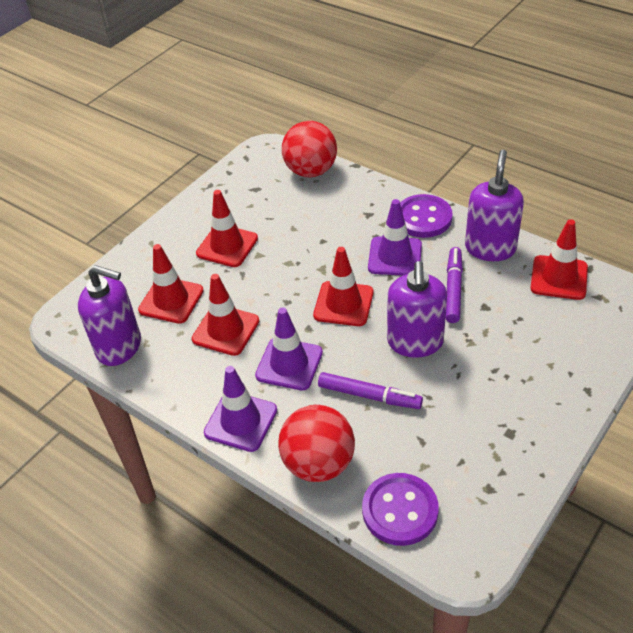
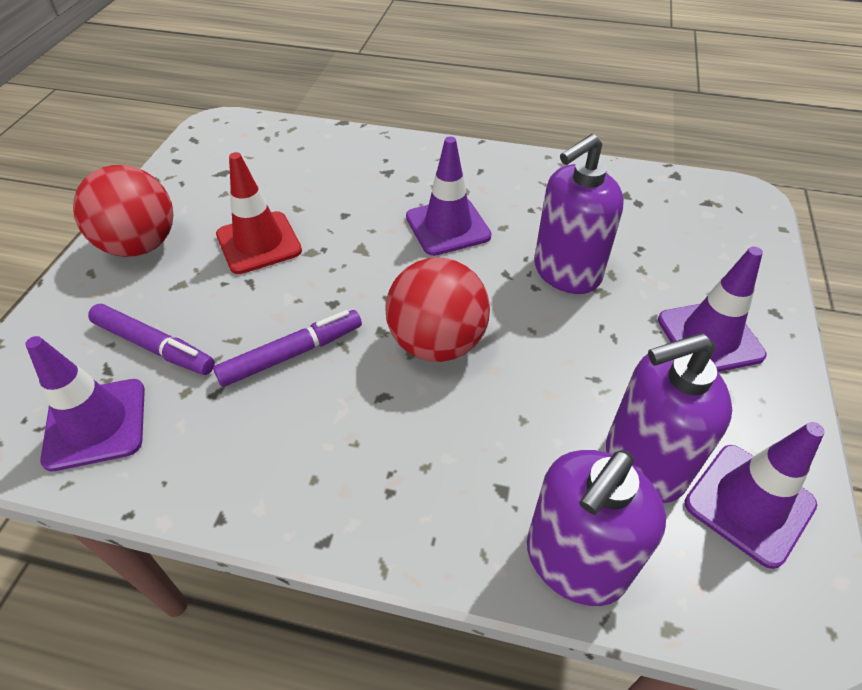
purple button: [362,473,439,546] [400,194,453,238] = 2 -> none = 0
purple traffic cone: [204,366,277,452] [255,307,323,390] [368,199,422,275] = 3 -> [25,336,145,471] [406,136,492,256] [658,246,767,372] [685,422,825,569] = 4
red traffic cone: [138,244,204,324] [192,274,259,356] [196,190,258,267] [313,247,374,326] [530,219,588,300] = 5 -> [216,152,302,274] = 1

